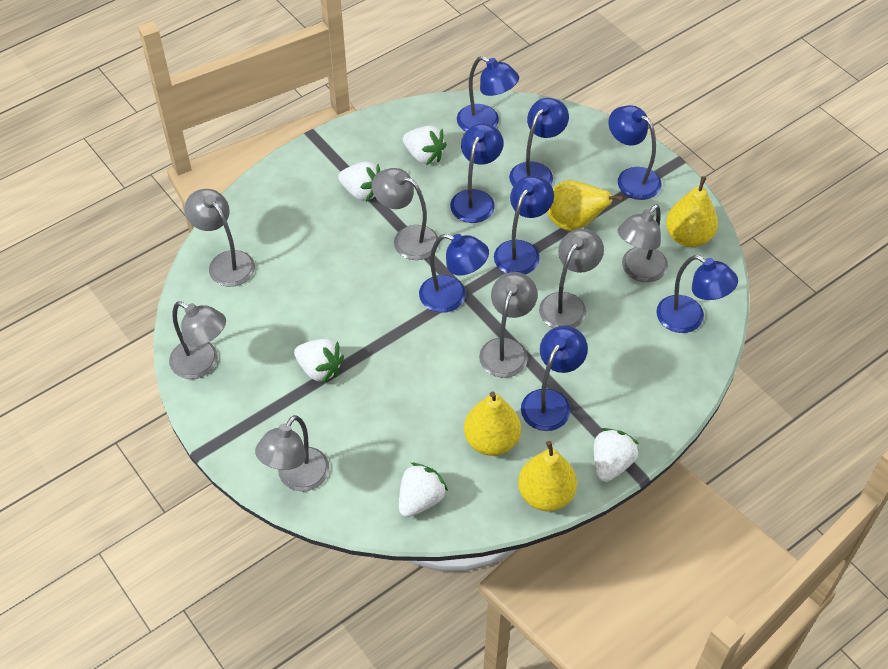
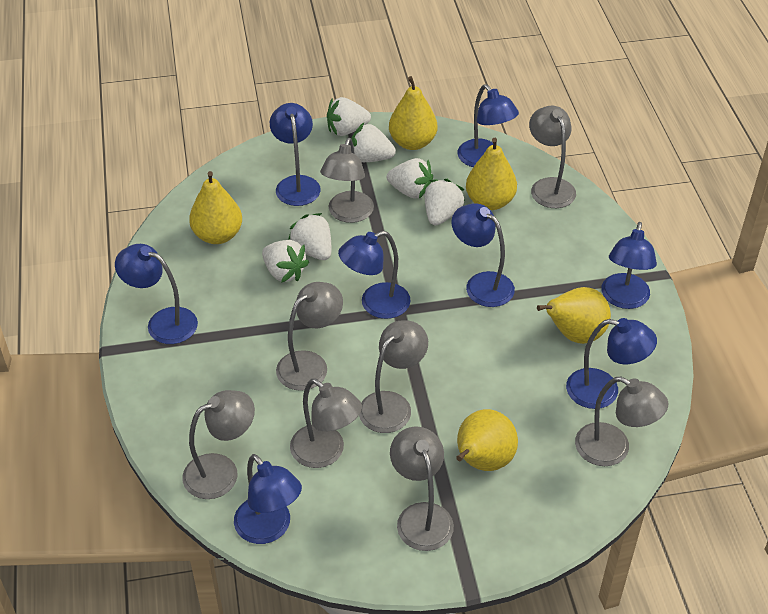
grey lamp: [169,302,226,379] [185,189,255,287] [255,415,329,492] [372,168,439,260] [479,272,538,378] [539,229,604,328] [617,204,668,282] = 7 -> [182,390,255,499] [276,282,343,391] [290,379,362,468] [320,138,374,223] [359,320,428,433] [390,426,454,551] [529,105,576,208] [575,377,668,466] = 8
white strawberry: [294,339,344,384] [338,162,380,202] [399,463,448,517] [403,126,447,165] [594,428,639,482] = 5 -> [262,240,309,283] [288,213,331,260] [327,97,371,136] [351,123,396,162] [387,158,433,199] [425,179,465,225] = 6
yellow pear: [464,391,521,456] [518,441,577,511] [547,180,624,231] [666,176,718,247] = 4 -> [189,171,242,244] [389,76,437,150] [456,409,518,471] [466,138,517,210] [537,287,611,344] = 5

